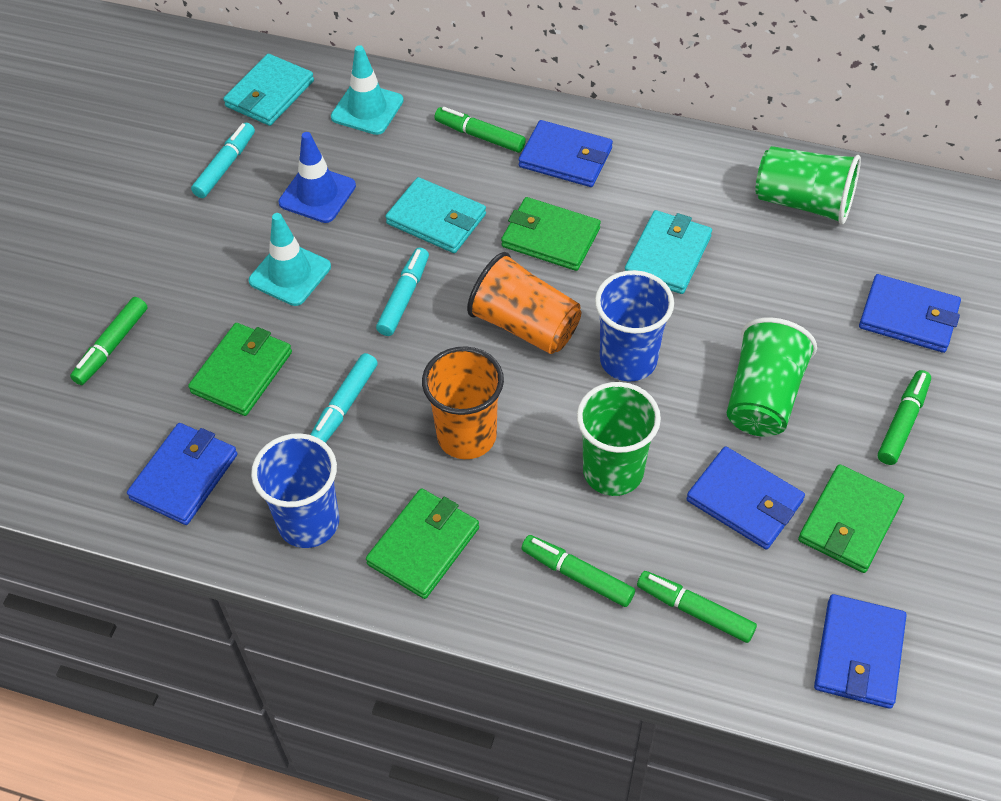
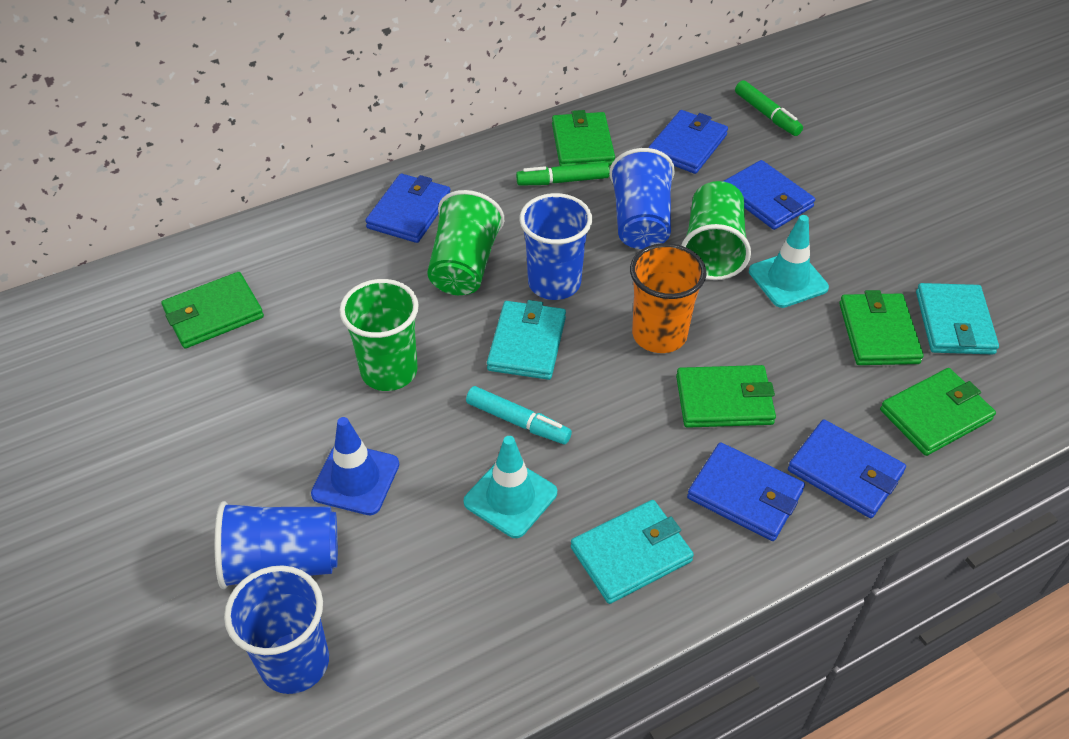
blue cup: [251,433,339,548] [595,270,674,381] = 2 -> [215,501,338,589] [224,565,329,694] [519,193,592,300] [609,148,675,249] = 4
green marker: [70,297,148,385] [434,107,526,153] [521,535,635,607] [637,571,757,643] [878,370,931,465] = 5 -> [516,162,610,186] [735,80,803,136] = 2
green wallet: [188,323,292,416] [366,488,479,599] [501,197,601,271] [798,464,904,573] = 4 -> [161,272,264,349] [552,110,615,166] [676,365,776,428] [839,290,924,365] [880,368,996,456] = 5
orange cup: [422,346,504,459] [467,252,581,354] = 2 -> [630,243,707,353] = 1
turquoise marker: [191,123,255,198] [310,353,378,443] [376,248,429,336] = 3 -> [466,386,572,444] = 1

